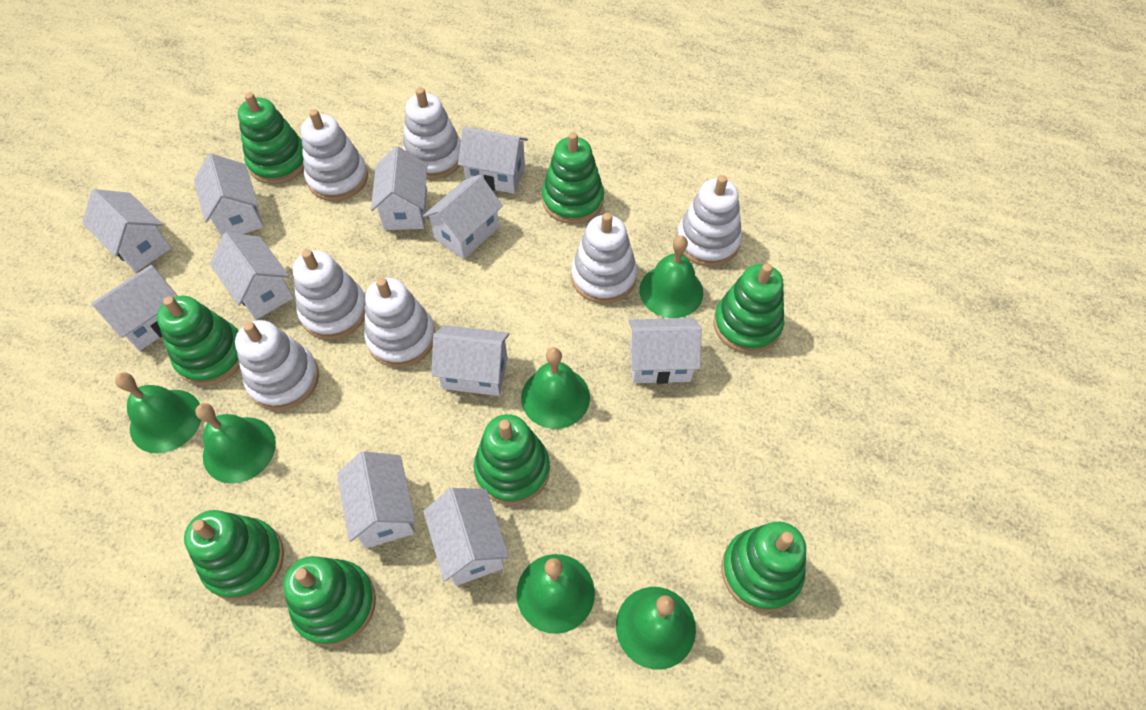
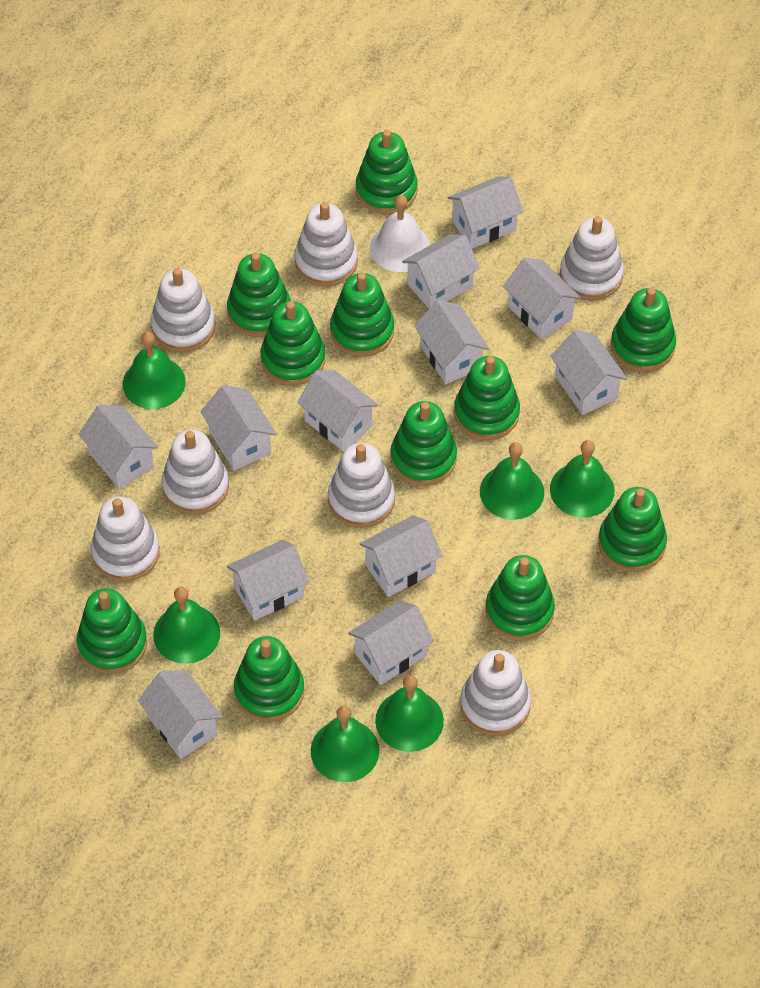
green stacking toy: [157,296,240,386] [184,510,284,601] [238,92,304,184] [283,556,376,647] [474,414,550,505] [542,132,604,224] [713,263,784,353] [722,522,806,612] = 8 -> [77,589,147,674] [227,253,291,337] [234,636,304,722] [261,301,325,385] [330,272,394,357] [356,130,418,214] [391,401,457,486] [454,356,520,440] [485,555,555,641] [598,487,667,572] [611,288,676,372] = 11
white bell: none = 0 -> [370,195,430,272] = 1
white house: [82,189,171,272] [91,265,178,351] [194,153,264,237] [210,232,293,320] [337,451,415,548] [371,146,428,230] [423,174,503,259] [423,488,509,586] [431,325,509,396] [458,127,528,194] [629,318,702,384] = 11 -> [78,405,158,489] [138,670,223,759] [200,385,277,471] [227,540,309,621] [297,370,378,452] [348,600,434,685] [360,515,443,597] [402,234,480,309] [414,300,489,384] [448,176,523,249] [503,257,581,339] [551,330,627,415] = 12

